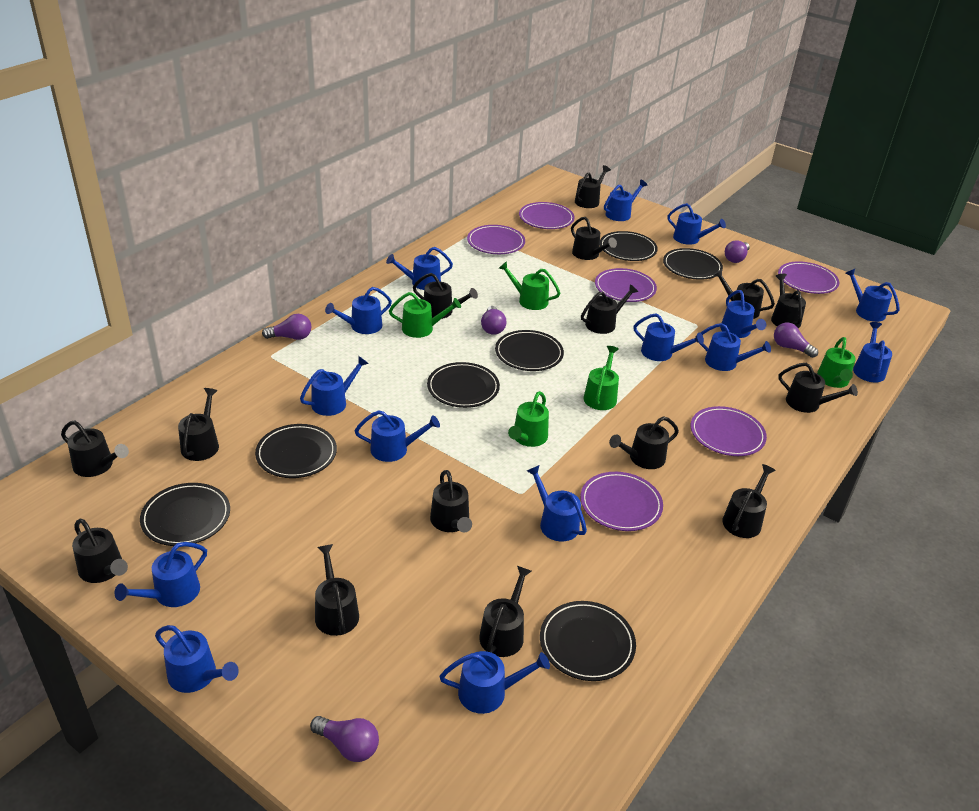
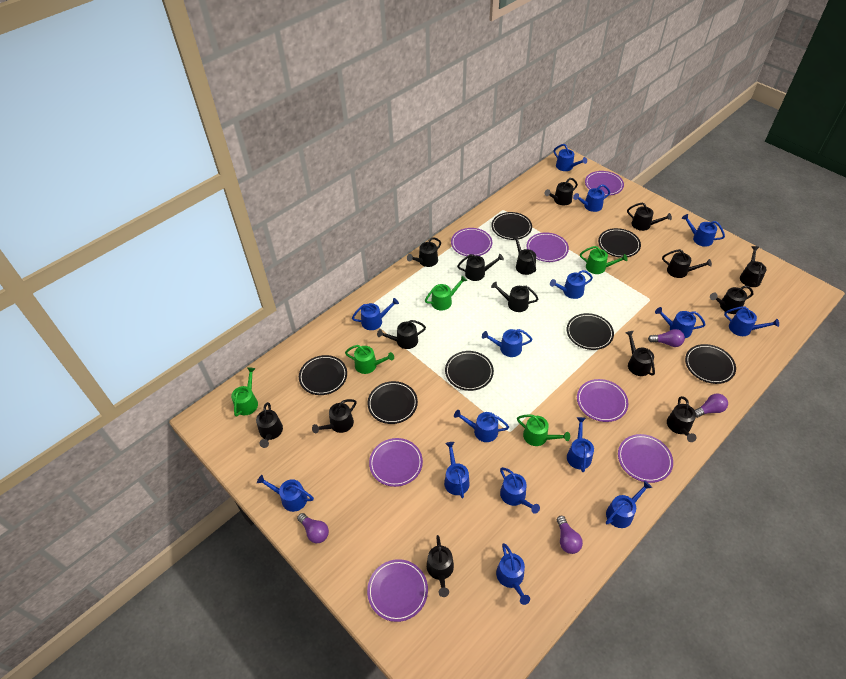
purple light bulb: [262,314,312,340] [310,716,379,762] [481,306,507,335] [725,240,750,263] [774,323,818,358] = 5 -> [297,513,329,543] [557,516,583,554] [648,329,685,347] [695,393,728,418] = 4
purple plate: [467,225,525,254] [519,202,575,229] [580,472,663,531] [595,268,657,302] [691,406,767,456] [778,261,839,294] = 6 -> [367,559,428,622] [369,438,423,487] [451,228,492,256] [527,233,569,262] [577,379,628,422] [585,171,624,196] [618,434,673,483] = 7

